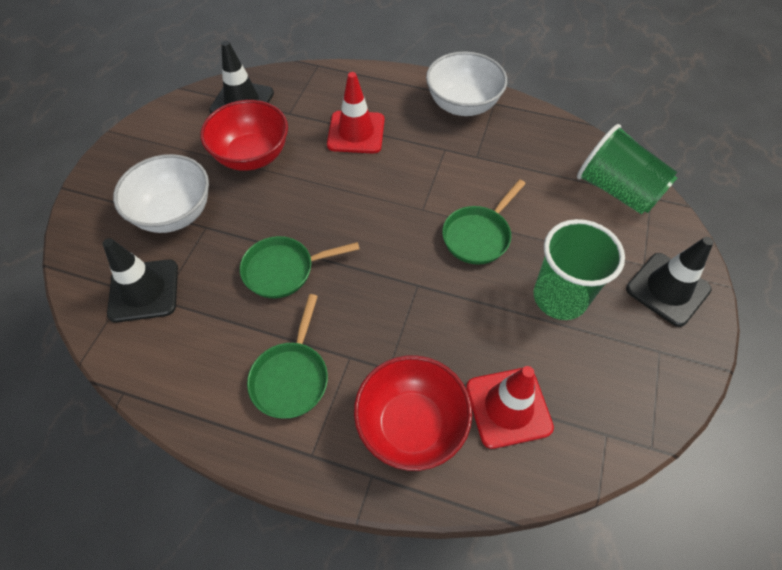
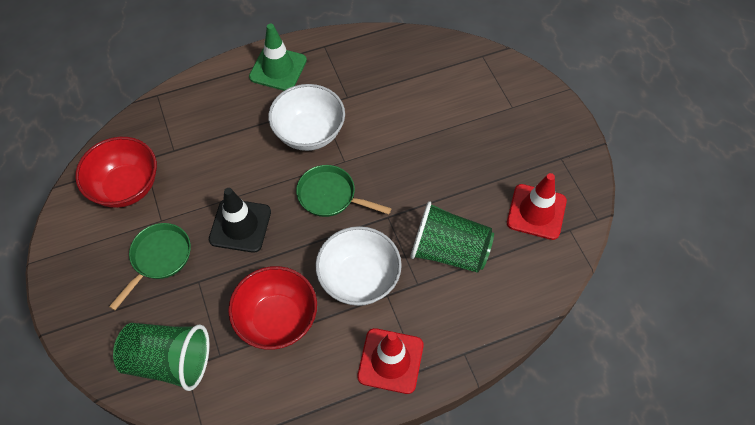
black traffic cone: [103,238,178,323] [209,41,274,114] [626,237,714,327] = 3 -> [209,188,271,253] = 1
green pan: [240,236,360,298] [247,294,328,419] [442,179,526,265] = 3 -> [109,223,191,310] [296,165,392,217] = 2
green traffic cone: none = 0 -> [249,24,307,91] = 1

